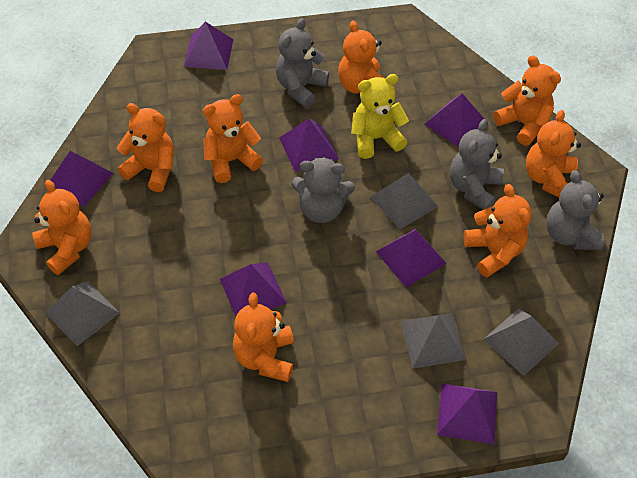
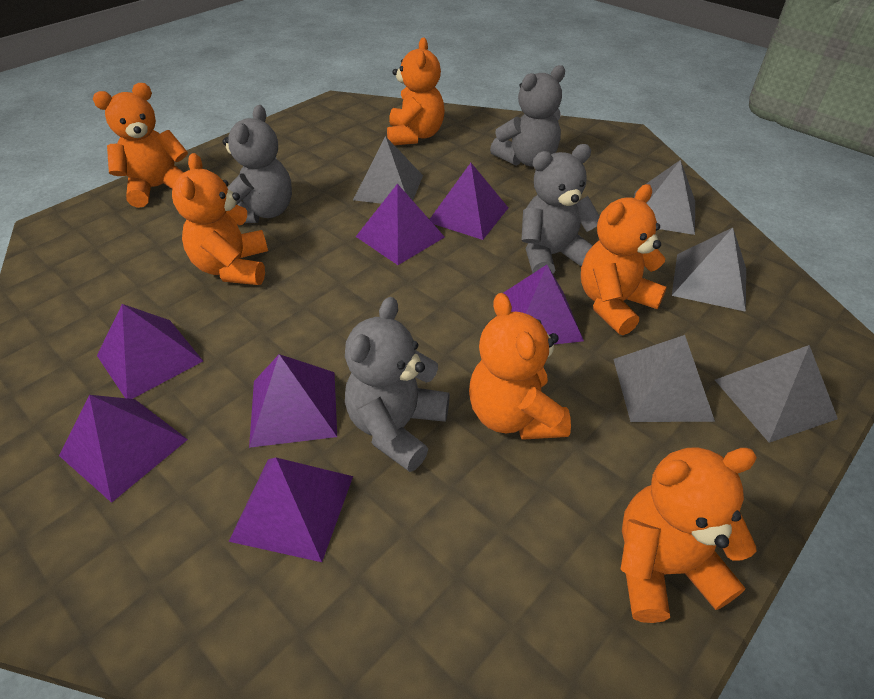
grey pyramid: [45,281,120,346] [371,173,438,229] [400,313,466,369] [483,308,559,376] = 4 -> [353,136,423,204] [613,335,715,422] [634,160,695,235] [672,228,746,312] [715,345,838,443] = 5
orange teddy bear: [32,180,91,275] [117,103,174,192] [202,94,263,183] [233,293,294,382] [338,21,384,94] [463,184,531,277] [493,55,561,146] [526,110,581,198] = 8 -> [93,83,188,208] [172,153,268,285] [387,38,445,145] [469,293,571,440] [581,184,667,335] [620,447,757,623] = 6
yellow teddy bear: [351,74,409,159] = 1 -> none = 0

